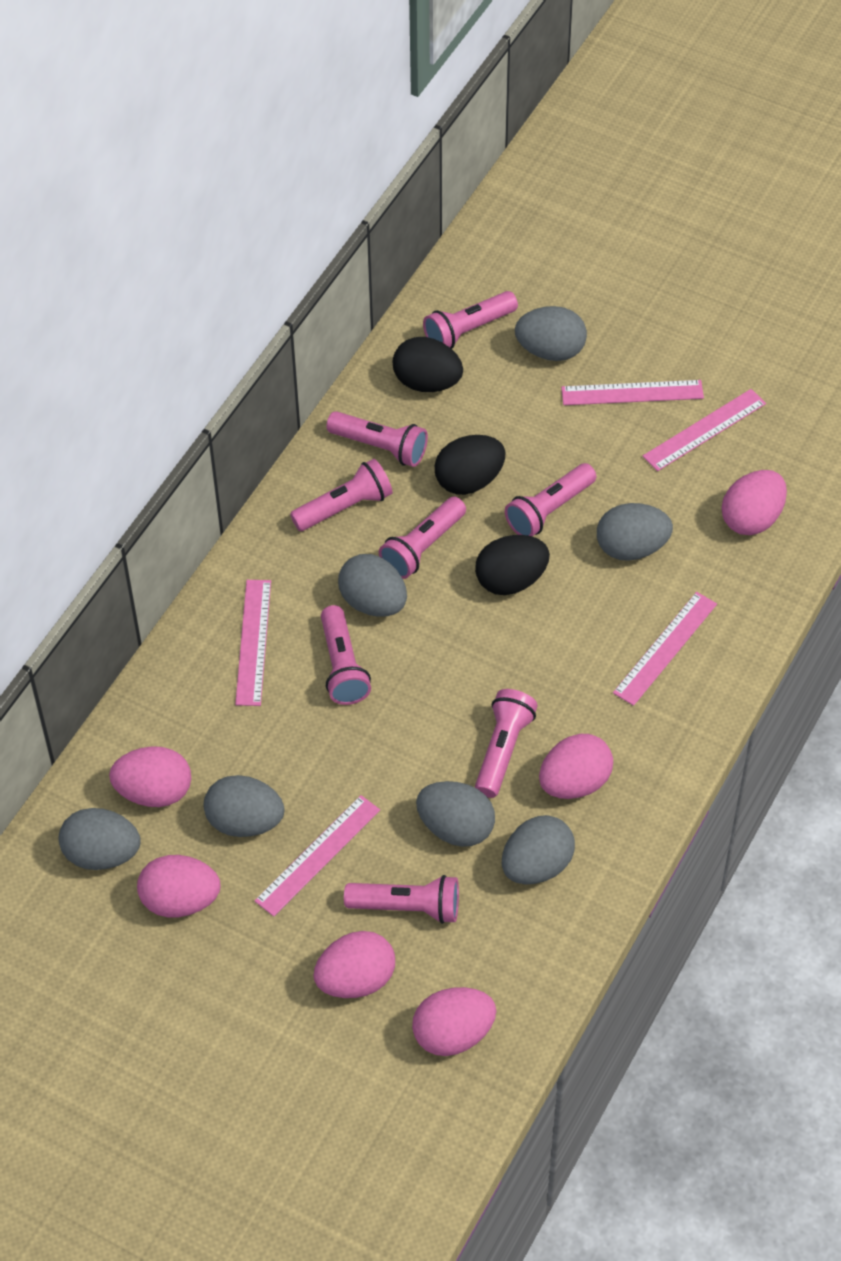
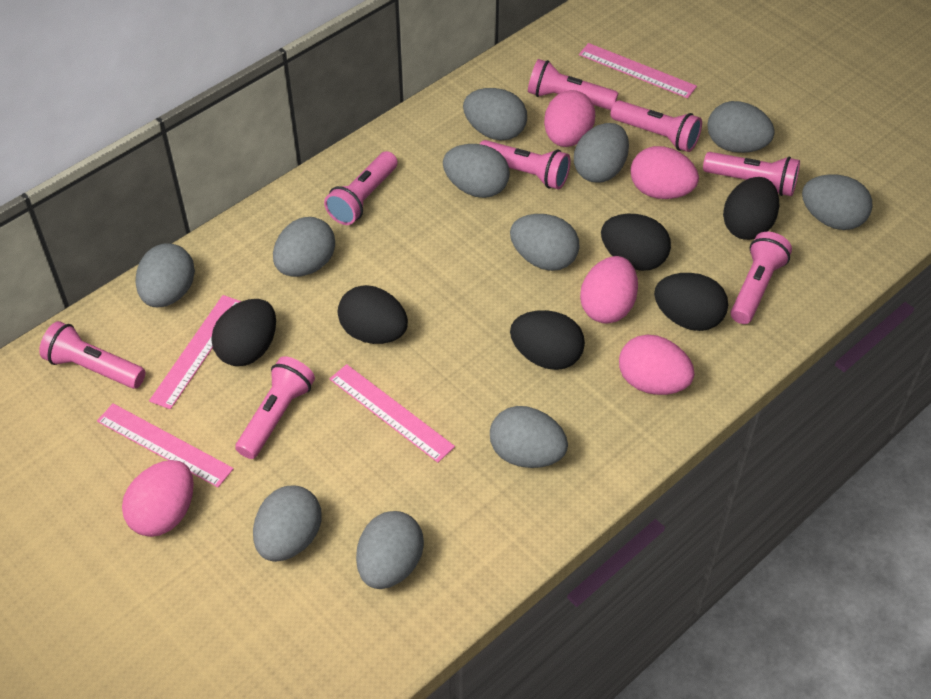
black egg: [393,337,463,392] [435,435,505,495] [475,535,550,595] = 3 -> [211,299,276,366] [338,285,408,344] [510,310,585,370] [601,214,671,271] [654,273,728,331] [723,177,779,240] = 6
grey egg: [59,808,141,870] [204,775,284,837] [338,554,407,617] [416,781,495,847] [502,815,575,885] [515,306,587,361] [597,503,673,561] = 7 -> [135,243,195,307] [253,486,322,562] [273,217,335,277] [356,511,424,589] [443,144,510,198] [463,88,527,140] [490,406,568,468] [510,214,579,271] [574,123,629,183] [707,101,775,153] [802,174,873,230] = 11
pink egg: [109,746,191,807] [137,855,220,918] [314,931,395,998] [412,987,496,1056] [539,734,613,799] [722,470,787,535] = 6 -> [122,460,194,537] [544,90,595,147] [580,256,638,324] [619,335,695,395] [631,146,699,199] = 5
pink ruler: [235,580,271,706] [254,795,380,917] [561,380,704,405] [613,592,717,706] [643,389,766,471] = 5 -> [97,403,234,487] [149,295,241,409] [330,364,455,463] [579,43,697,99] = 4

